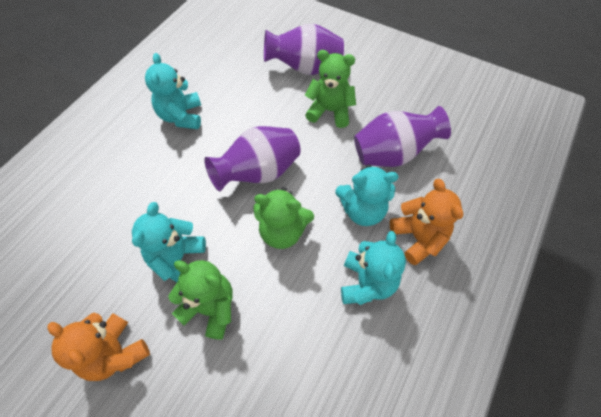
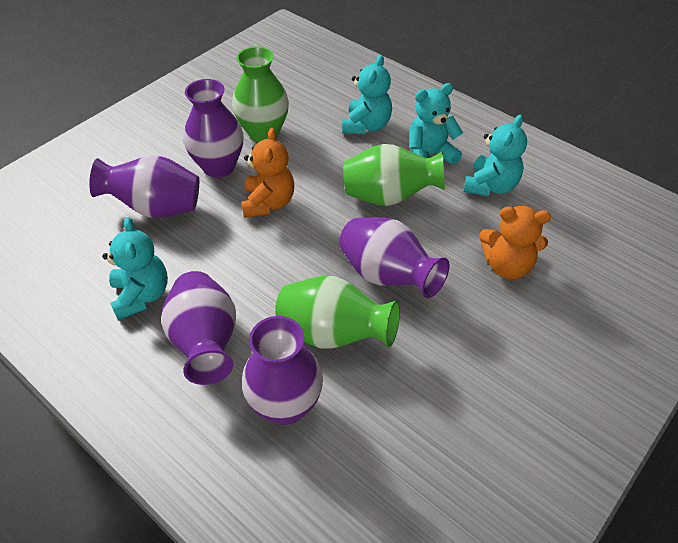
green teddy bear: [168,260,233,340] [253,187,314,249] [305,50,356,128] = 3 -> none = 0
green vase: none = 0 -> [232,46,289,142] [275,276,400,349] [343,144,445,206] = 3
purple vase: [204,126,301,192] [264,24,344,75] [354,106,451,167] = 3 -> [89,156,199,218] [161,271,236,385] [183,79,244,178] [242,316,323,425] [339,217,449,298] = 5

